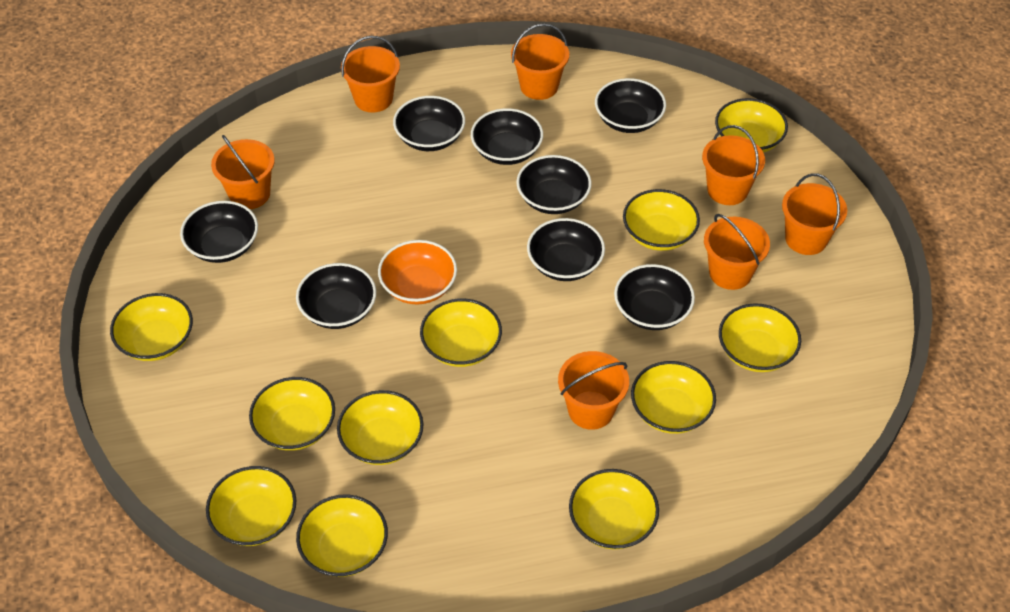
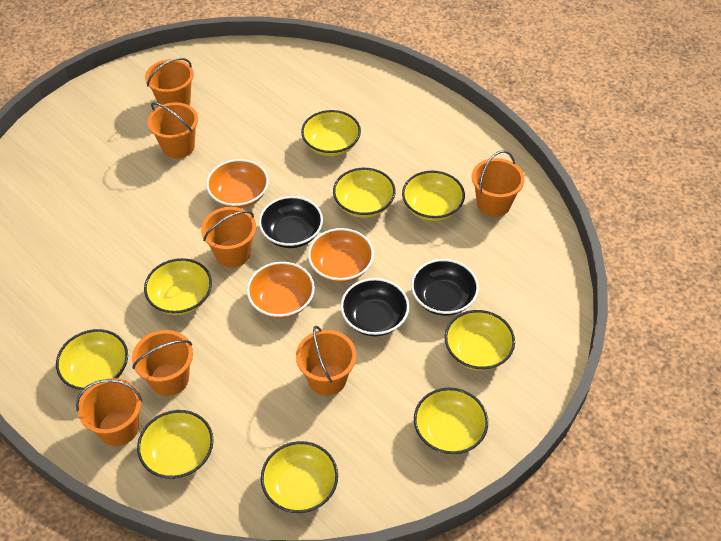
black bowl: [180,201,258,263] [296,263,376,329] [393,96,465,151] [471,108,543,165] [516,155,592,214] [527,218,605,281] [595,78,666,133] [614,264,695,330] = 8 -> [259,196,323,248] [341,278,409,336] [411,259,479,316] = 3
orange bowl: [378,240,457,305] = 1 -> [206,159,269,208] [247,262,315,319] [308,228,374,283] = 3
yellow bowl: [110,293,193,361] [206,466,297,546] [249,377,335,451] [296,494,388,577] [337,390,424,465] [420,298,502,367] [569,469,659,549] [623,189,700,251] [631,361,716,434] [715,98,788,153] [719,303,801,372] = 11 -> [56,329,128,391] [137,410,214,479] [144,258,212,315] [261,441,338,513] [301,110,361,156] [333,168,396,218] [402,171,465,221] [414,387,488,455] [445,310,515,371] = 9

